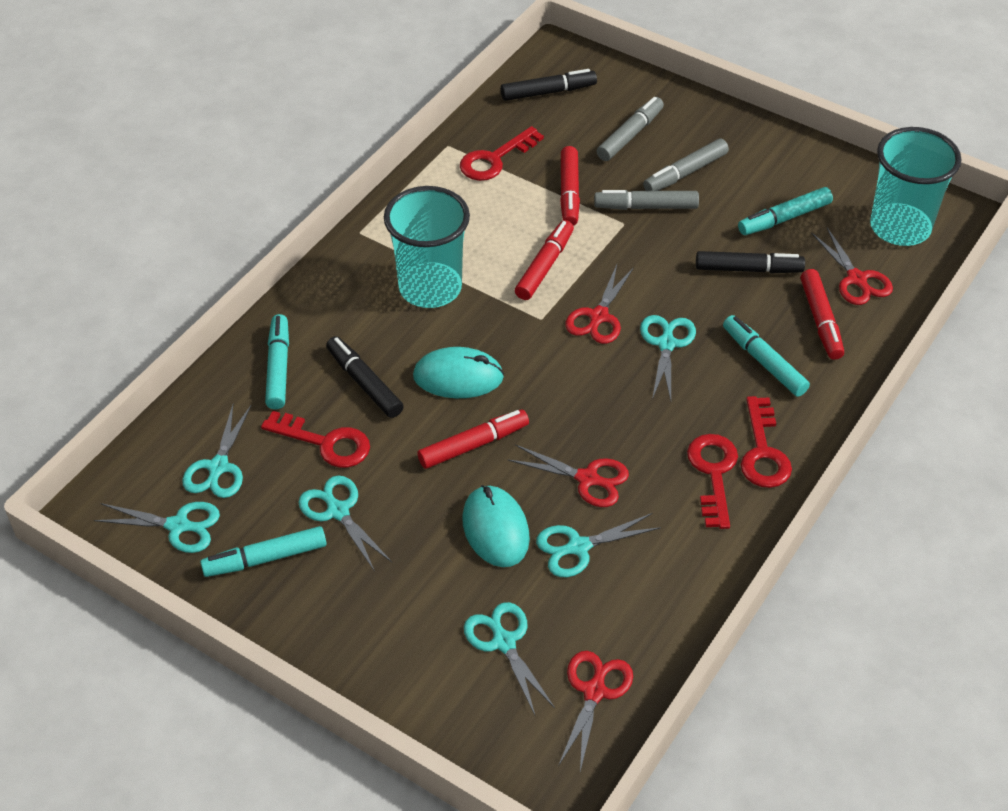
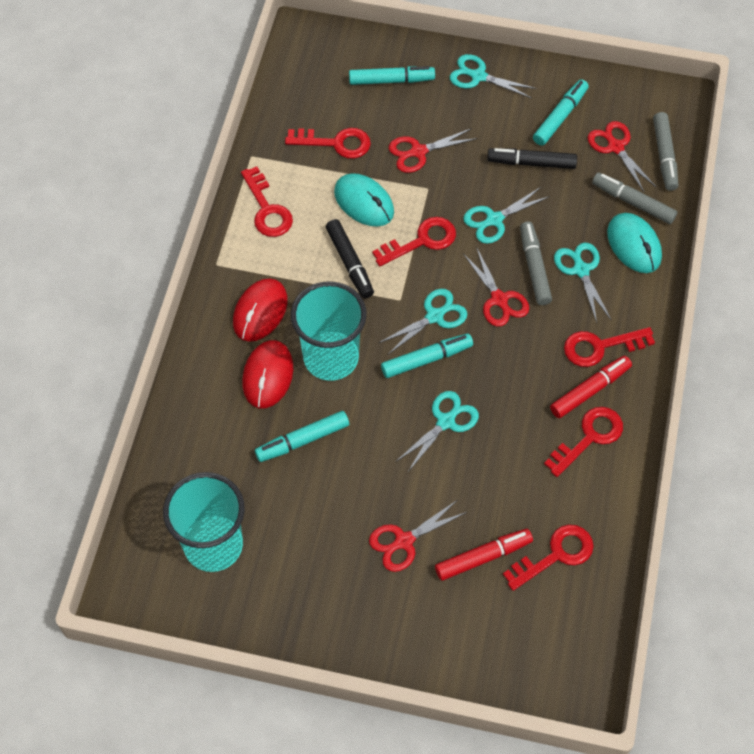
black marker: [326,336,404,418] [501,69,597,101] [696,251,805,273] = 3 -> [326,219,374,298] [487,148,577,169] = 2
red key: [261,411,370,468] [460,126,544,181] [687,434,738,529] [741,396,792,488] = 4 -> [241,166,293,237] [285,128,371,159] [372,217,456,267] [503,525,594,591] [544,407,623,477] [564,327,655,367] = 6
red marker: [417,409,529,469] [515,220,574,300] [560,146,580,226] [800,269,844,360] = 4 -> [435,529,533,581] [550,356,632,418] = 2
red mouse: none = 0 -> [233,279,287,342] [242,340,293,408] = 2
turquoise scissors: [94,502,220,553] [182,405,251,498] [298,475,392,570] [464,602,555,715] [536,513,661,577] [640,315,696,401] = 6 -> [379,289,467,354] [397,391,479,472] [450,54,537,98] [463,186,550,244] [554,242,611,323] = 5

